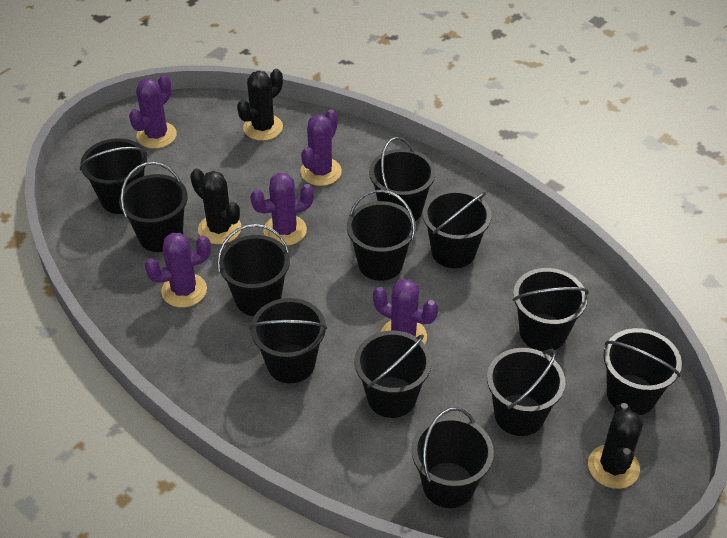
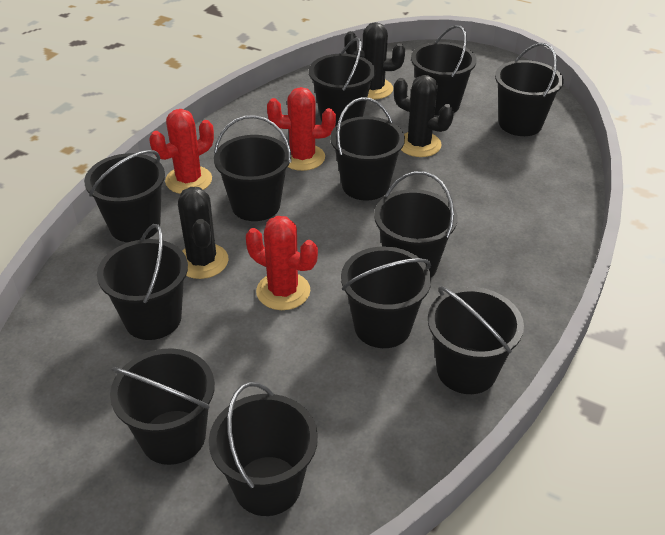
purple cactus: [129,75,177,149] [145,233,211,308] [250,173,314,246] [300,109,342,186] [373,279,438,344] = 5 -> none = 0
red cactus: none = 0 -> [149,109,214,194] [246,216,318,310] [267,87,336,171] = 3

